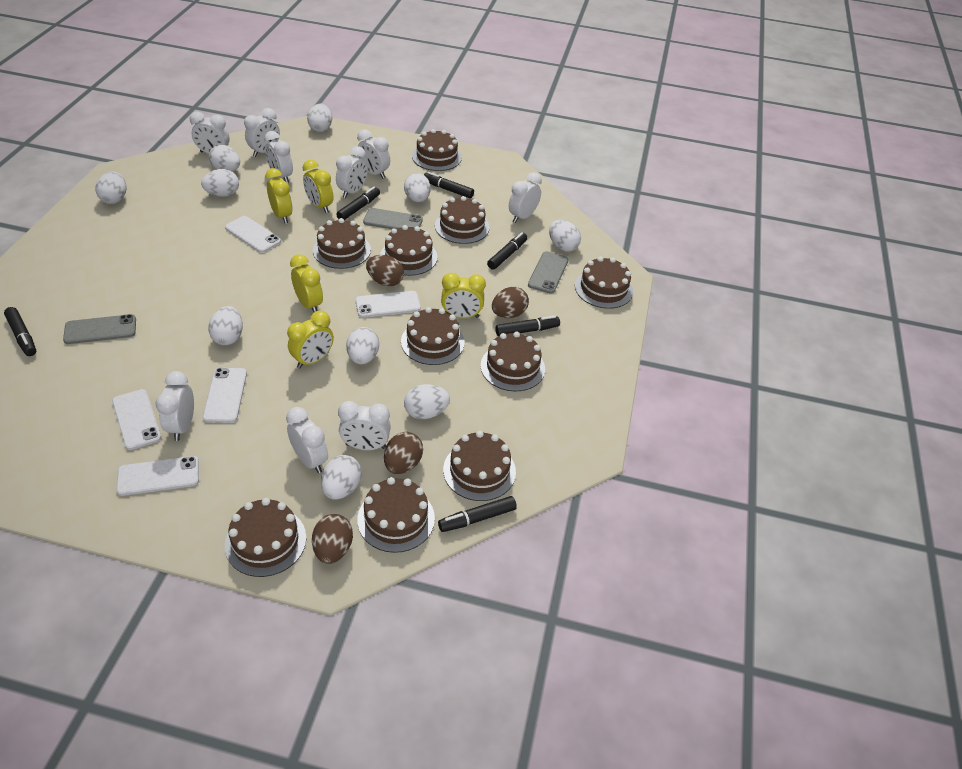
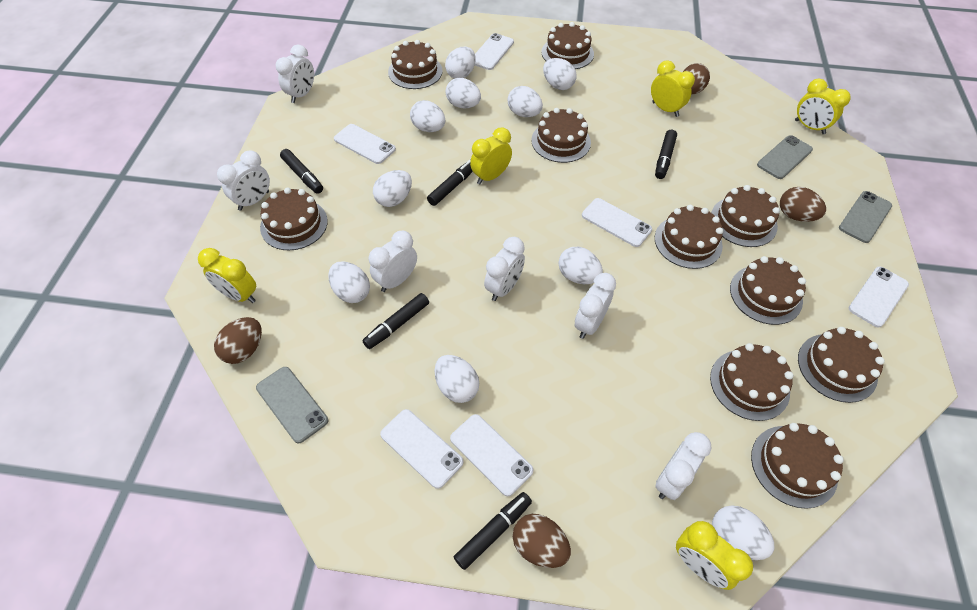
black marker: [4,307,36,356] [336,187,380,220] [424,172,474,198] [438,496,517,532] [487,232,527,270] [495,316,560,336] = 6 -> [280,149,323,194] [362,293,429,349] [427,160,473,206] [454,492,532,570] [655,130,677,179] = 5
white clock: [156,371,194,441] [190,112,230,154] [244,108,280,157] [264,131,293,183] [286,407,328,473] [336,146,368,198] [338,401,391,450] [357,129,390,179] [509,172,542,223] = 9 -> [217,150,270,211] [276,45,314,103] [368,231,417,292] [484,237,525,301] [575,273,616,339] [655,432,711,500] = 6
white phone: [112,389,161,450] [116,456,199,496] [202,368,247,423] [225,216,281,253] [355,291,421,318] = 5 -> [334,124,396,164] [380,409,463,489] [450,414,533,496] [475,33,514,70] [582,198,652,247] [849,267,909,328] = 6

